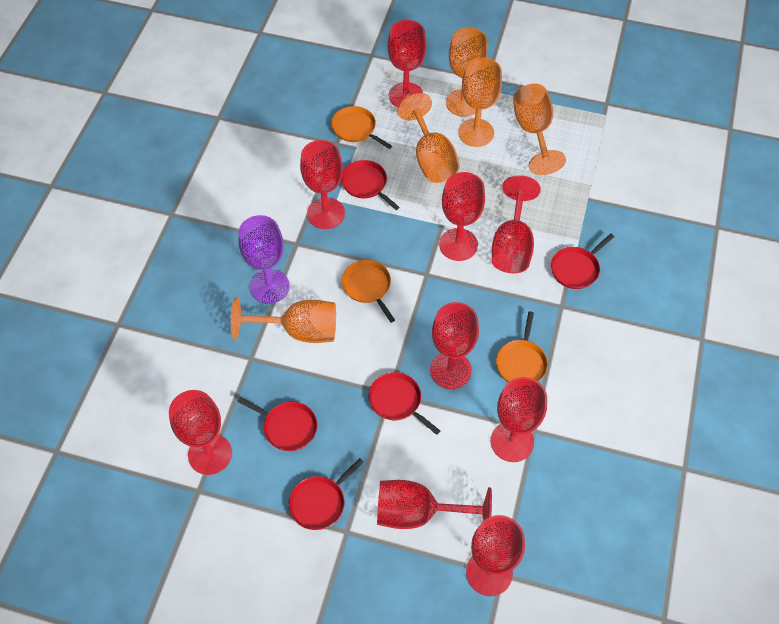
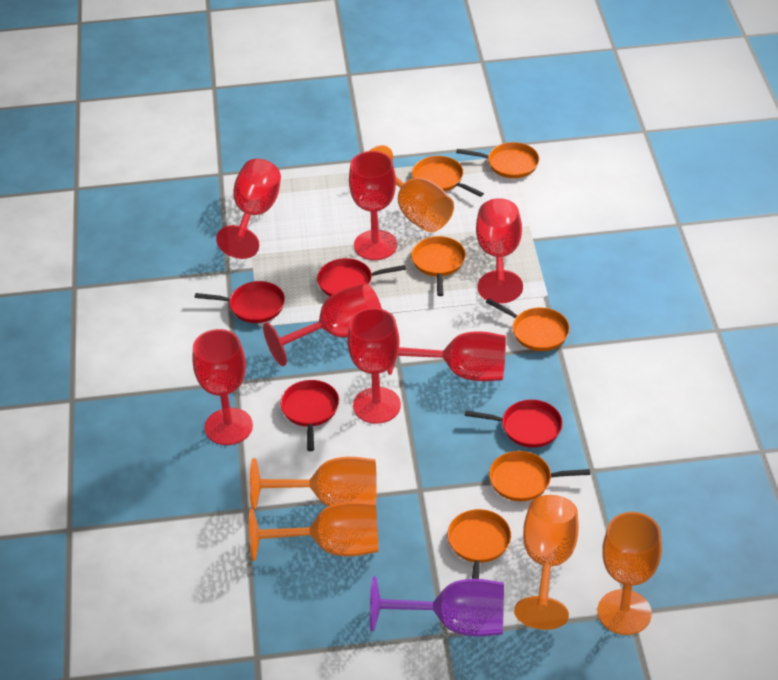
orange pan: [331,106,392,149] [342,260,395,323] [496,311,548,382] = 3 -> [411,236,466,296] [412,156,484,197] [447,509,511,579] [456,142,539,178] [486,298,570,351] [489,451,590,501] = 6
red goblet: [169,390,232,475] [300,140,345,229] [377,480,492,529] [388,20,427,107] [430,302,479,389] [439,172,485,261] [466,515,525,596] [491,377,547,462] [492,175,541,273] = 9 -> [192,329,253,445] [216,159,281,259] [263,282,382,366] [347,308,401,424] [349,151,397,260] [388,331,506,381] [476,198,523,304] = 7
red pan: [237,397,317,451] [289,458,364,530] [341,160,400,210] [369,372,440,435] [551,234,614,289] = 5 -> [195,281,285,323] [280,380,339,451] [317,258,406,296] [465,400,563,448] = 4

